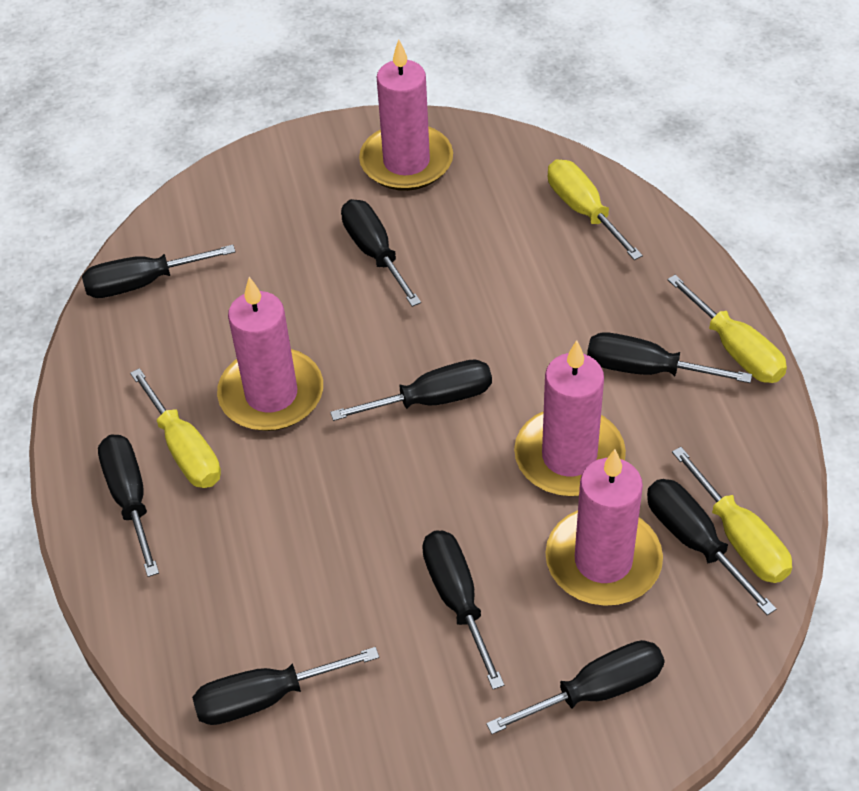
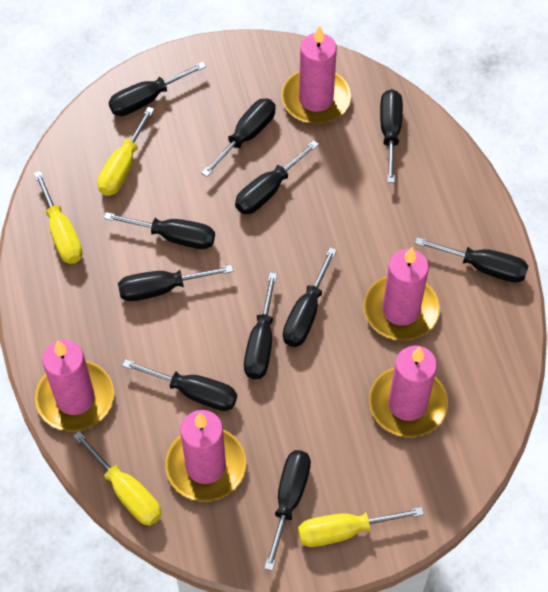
black screwdriver: [82,245,235,298] [98,435,159,577] [192,647,379,725] [330,360,492,421] [341,199,421,307] [422,531,504,689] [486,640,665,734] [587,332,752,383] [647,479,776,615] = 9 -> [104,212,215,249] [108,62,206,116] [118,265,233,301] [122,359,237,411] [201,98,276,177] [235,140,319,214] [244,273,277,379] [264,450,311,571] [283,248,337,347] [380,89,403,183] [415,237,528,283] = 11
pink candle: [217,277,323,431] [359,40,453,191] [514,340,626,496] [545,449,663,606] = 4 -> [35,340,114,431] [165,410,246,502] [282,25,351,124] [364,247,440,341] [369,346,448,438] = 5

